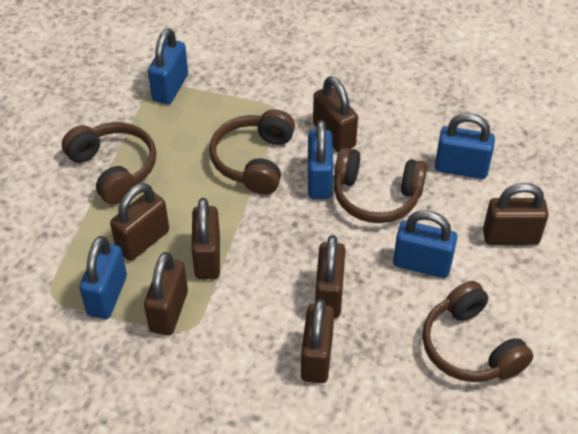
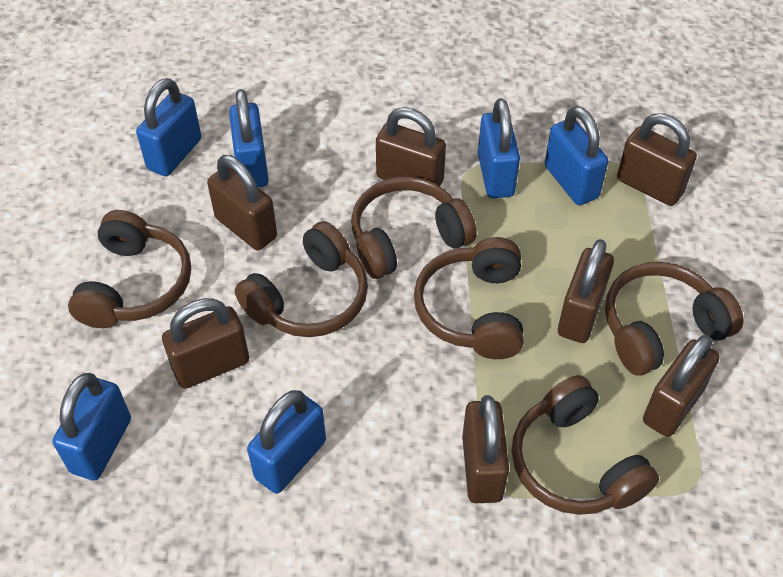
blue padlock: [79,236,127,319] [148,28,188,104] [308,120,333,199] [393,210,457,278] [435,113,495,179] = 5 -> [52,373,131,481] [136,78,201,176] [229,89,269,187] [247,390,326,494] [478,98,520,198] [545,106,608,205] = 6
brown headphones: [62,122,156,204] [209,109,295,195] [334,147,427,223] [422,281,533,382] = 4 -> [68,210,191,328] [235,221,368,337] [351,176,477,279] [414,237,524,359] [512,375,659,515] [605,262,743,376] = 6

